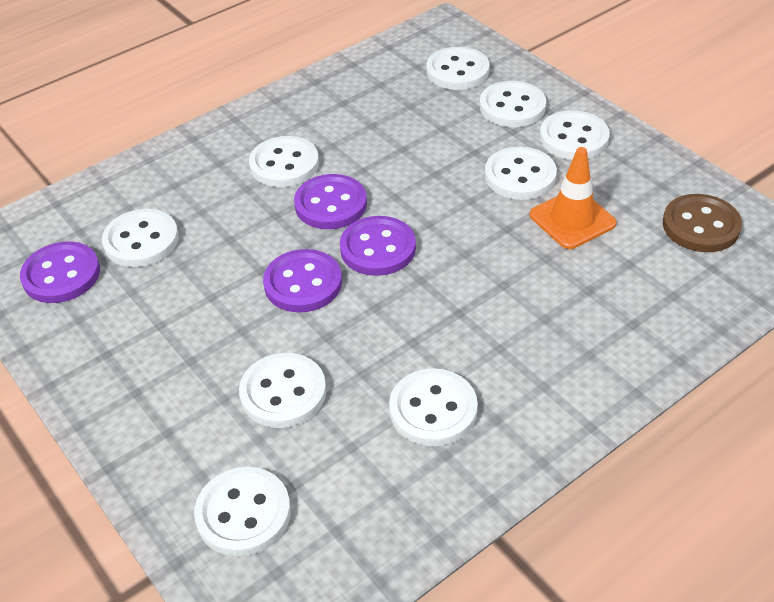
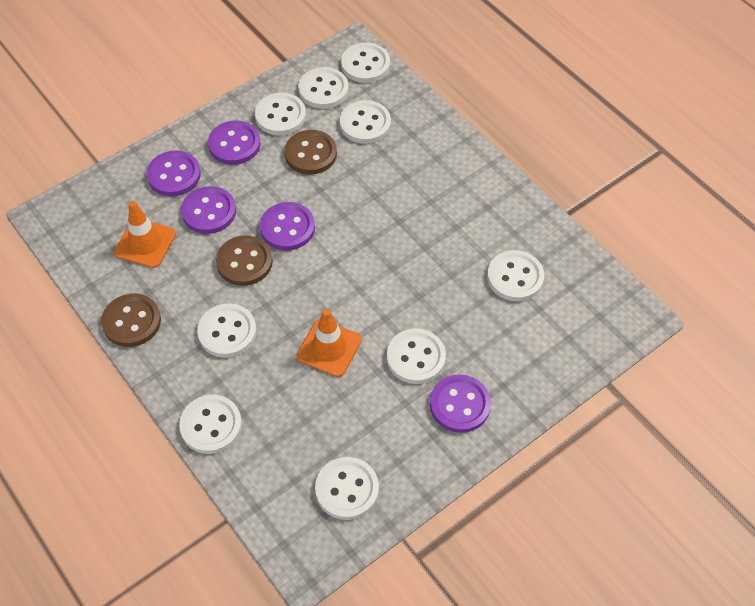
brown button: [663,194,742,252] = 1 -> [101,294,161,347] [216,235,273,286] [284,130,337,175] = 3
orange traffic cone: [530,147,617,249] = 1 -> [114,201,176,268] [297,309,362,377] = 2
purple button: [20,242,100,303] [263,249,342,312] [294,174,367,229] [340,216,416,276] = 4 -> [146,151,201,196] [181,186,236,234] [208,121,261,165] [260,202,315,251] [430,374,491,433] = 5

